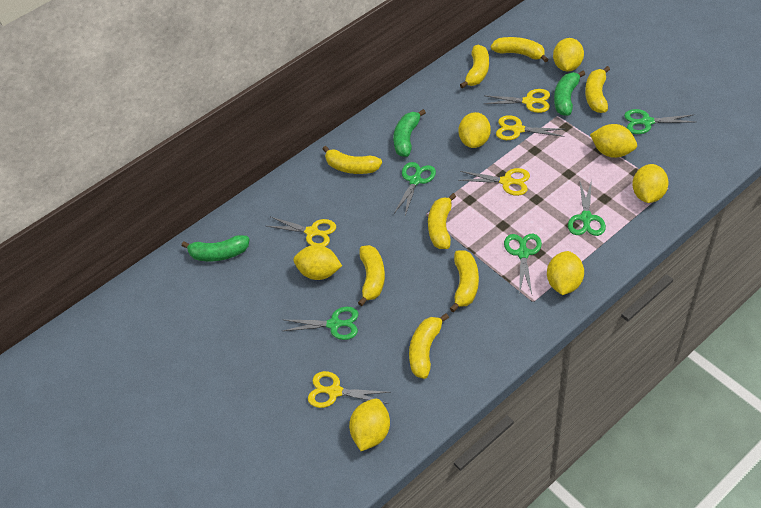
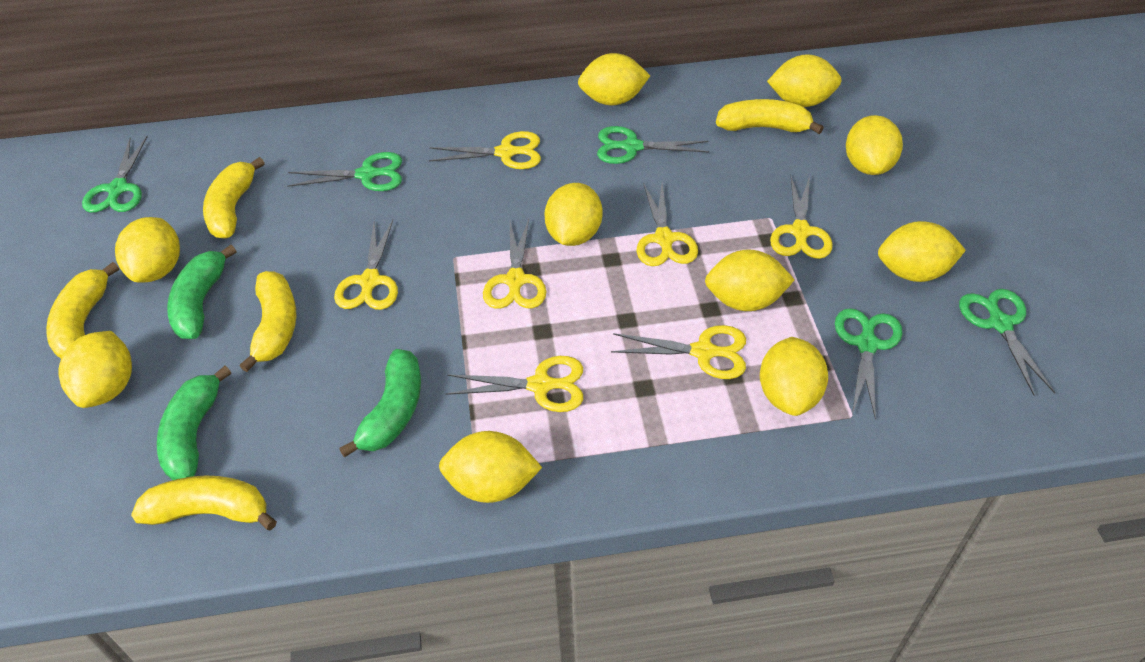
yellow banana: [323,146,382,174] [358,245,385,306] [409,313,449,379] [428,193,456,249] [449,250,479,312] [460,45,489,88] [491,37,548,62] [585,66,610,113] = 8 -> [46,262,119,358] [131,476,277,530] [203,157,265,239] [240,271,296,372] [716,99,824,134] = 5
yellow lemon: [293,245,342,280] [349,399,390,451] [458,112,491,148] [547,251,584,295] [553,38,584,71] [590,124,637,158] [632,164,669,203] = 7 -> [58,331,132,408] [115,217,180,283] [439,431,542,503] [545,183,602,246] [578,53,650,105] [705,249,795,311] [760,337,828,416] [767,54,842,107] [846,115,903,175] [878,221,966,282] = 10
yellow scissors: [267,217,336,247] [308,371,390,408] [458,168,530,196] [484,89,550,113] [496,115,565,140] = 5 -> [334,220,398,310] [429,131,541,169] [446,356,583,412] [483,219,546,309] [611,325,746,379] [636,183,698,266] [770,176,833,259] = 7

